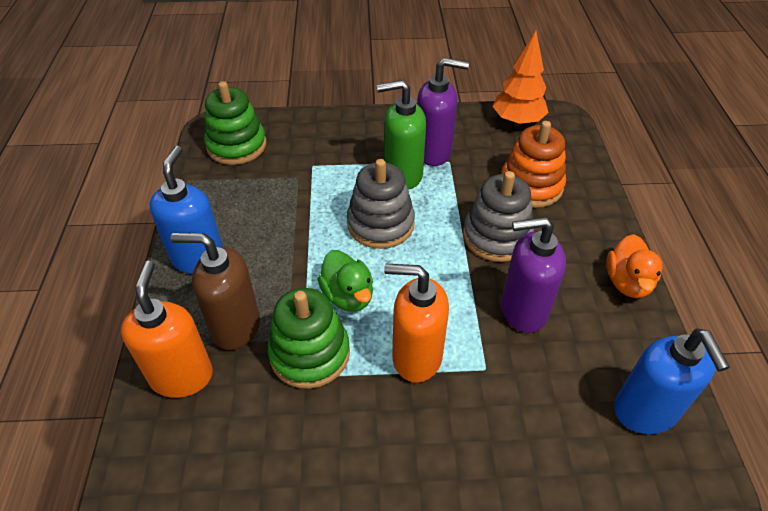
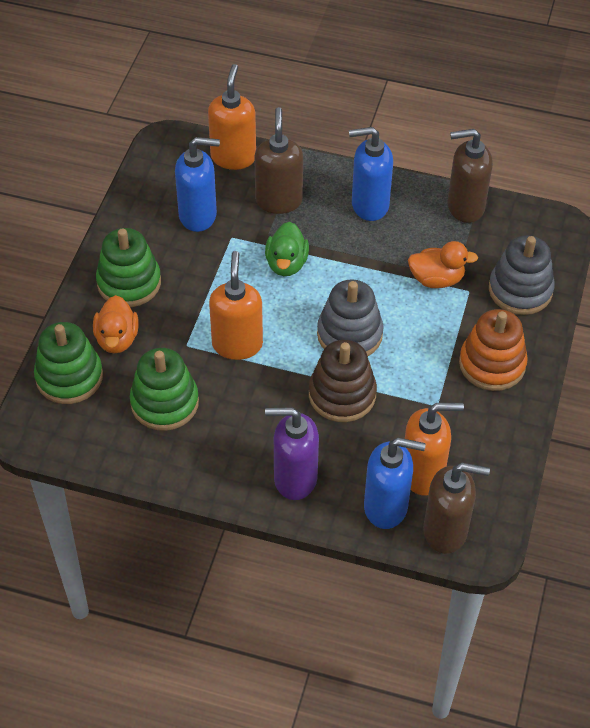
blue soap dispenser: [149,146,223,274] [614,328,730,434] = 2 -> [175,137,220,232] [349,127,393,221] [364,438,426,529] = 3
brown soap dispenser: [170,233,260,350] = 1 -> [254,107,303,214] [423,463,490,554] [447,129,493,223] = 3
brown stacking toy: none = 0 -> [309,340,377,422] = 1
green soap dispenser: [377,80,426,189] = 1 -> none = 0
green stacking toy: [204,81,266,165] [268,288,350,389] = 2 -> [34,322,103,404] [96,228,161,307] [130,348,199,431] = 3
orange duck: [606,234,663,298] = 1 -> [93,295,139,354] [408,241,478,288] = 2
orange soap dispenser: [121,261,213,398] [384,264,449,383] = 2 -> [208,64,256,170] [209,251,263,360] [405,403,464,496] = 3
orange tree: [492,31,549,126] = 1 -> none = 0
purple soap dispenser: [417,58,469,166] [501,217,566,333] = 2 -> [265,407,319,500] = 1

